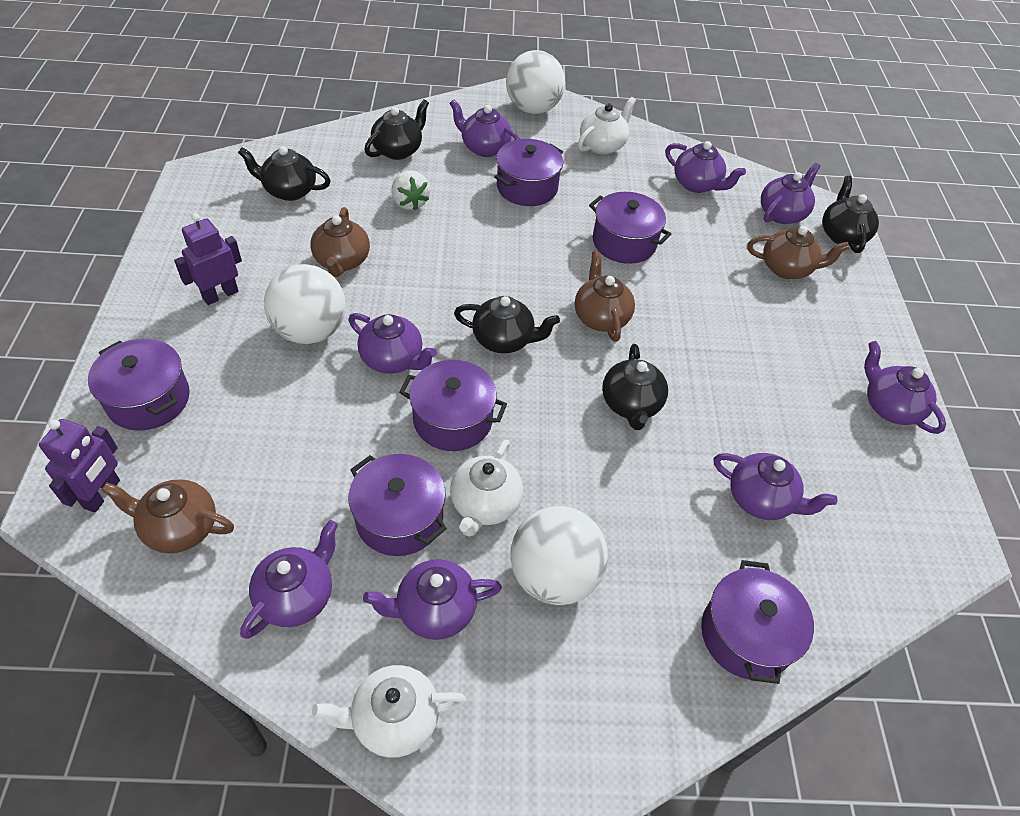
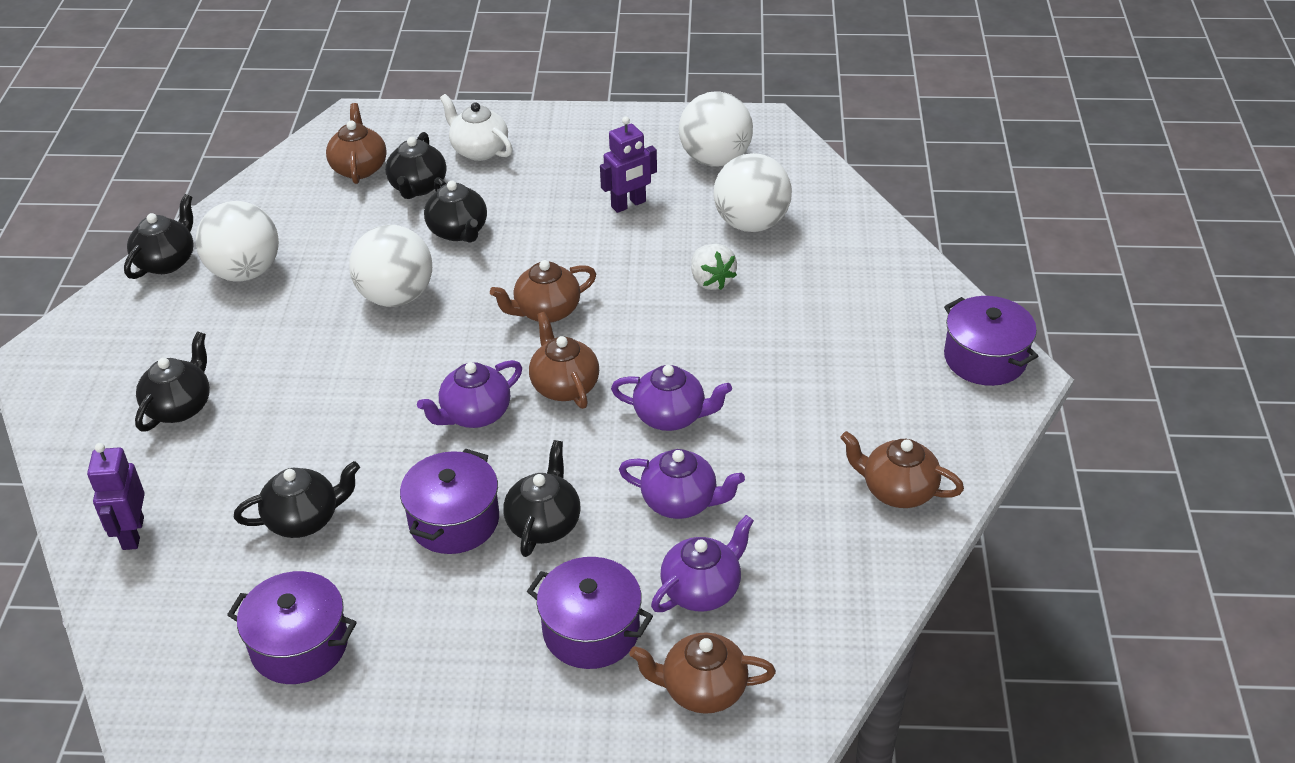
black teapot: [238,146,331,201] [364,99,429,160] [454,296,560,353] [602,344,668,430] [822,176,879,253] = 5 -> [124,194,194,279] [135,331,210,431] [234,461,360,538] [385,132,446,199] [424,177,487,243] [503,440,581,557] = 6
brown teapot: [101,479,234,553] [310,207,370,277] [575,251,635,342] [747,226,849,279] = 4 -> [326,103,387,184] [490,260,596,323] [529,312,599,409] [629,632,776,714] [840,431,964,508] = 5
purple pot: [88,339,190,431] [349,454,447,556] [399,360,507,451] [494,139,563,206] [589,192,671,264] [701,560,814,684] = 6 -> [227,571,357,684] [400,448,499,554] [527,557,653,669] [944,296,1038,386] = 4
purple teapot: [240,520,338,639] [348,313,437,374] [363,559,502,640] [449,99,520,157] [665,141,746,193] [714,453,838,520] [761,163,820,224] [864,341,946,434] = 8 -> [417,360,522,428] [611,365,732,431] [619,449,745,519] [651,515,754,612] = 4
white ball: [264,264,346,344] [506,50,565,114] [510,506,608,605] = 3 -> [195,201,279,282] [349,225,432,307] [679,91,753,167] [713,153,792,232] = 4
white teapot: [312,665,467,758] [450,439,523,537] [578,97,636,155] = 3 -> [440,94,513,161] = 1

